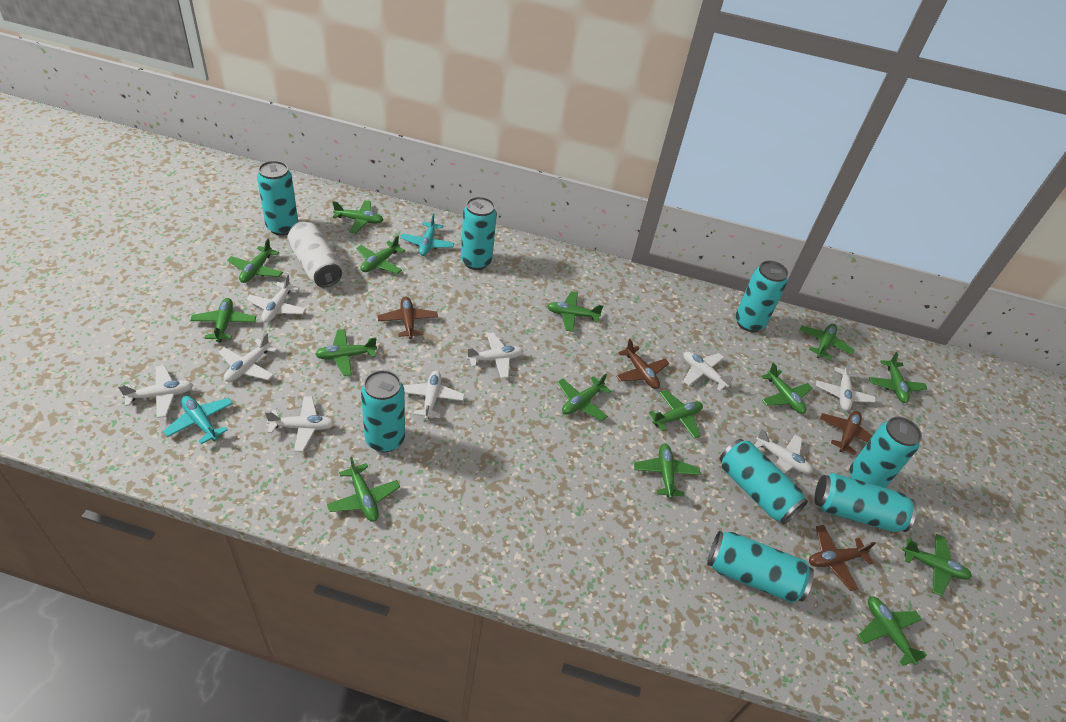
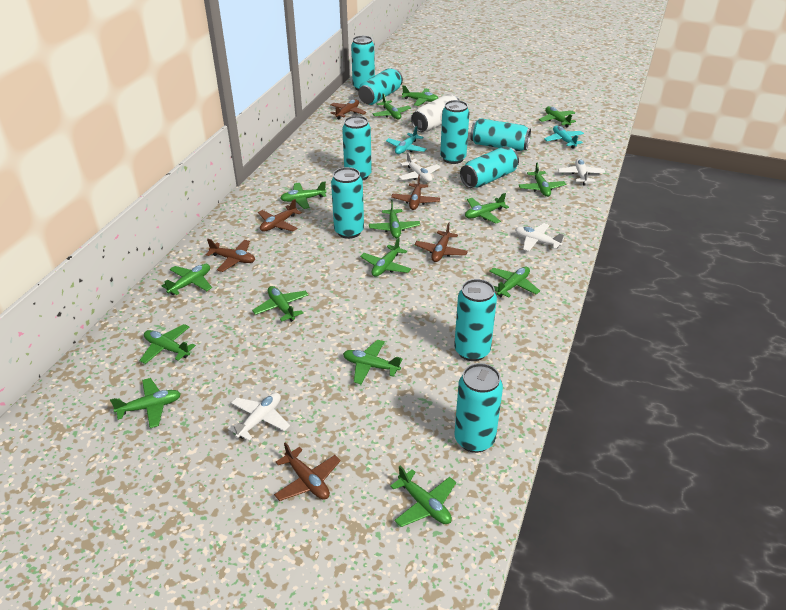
brown plane: [378,297,438,339] [616,339,669,389] [809,525,876,591] [820,411,872,455] = 4 -> [206,239,255,272] [258,199,302,232] [274,442,341,501] [330,99,366,119] [391,175,440,210] [415,222,468,262] = 6
turquoise can: [257,161,298,236] [361,370,405,453] [461,197,497,270] [707,531,814,603] [719,439,808,525] [735,261,788,332] [814,473,917,532] [849,417,922,488] = 8 -> [331,167,364,239] [342,116,372,180] [351,36,375,91] [358,68,403,105] [440,100,469,164] [454,279,497,361] [454,363,503,453] [460,146,519,188] [470,118,531,151] = 9
white plane: [118,365,193,418] [219,333,277,382] [246,274,306,323] [265,396,335,452] [403,370,465,420] [466,332,524,378] [683,352,734,391] [755,429,813,474] [816,361,876,411] = 9 -> [227,393,290,441] [399,152,440,182] [515,223,564,251] [558,158,606,185] = 4

